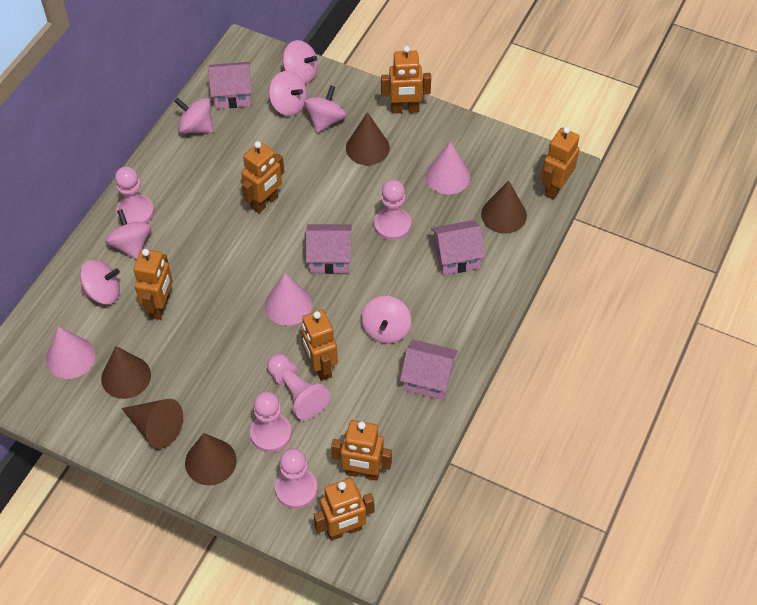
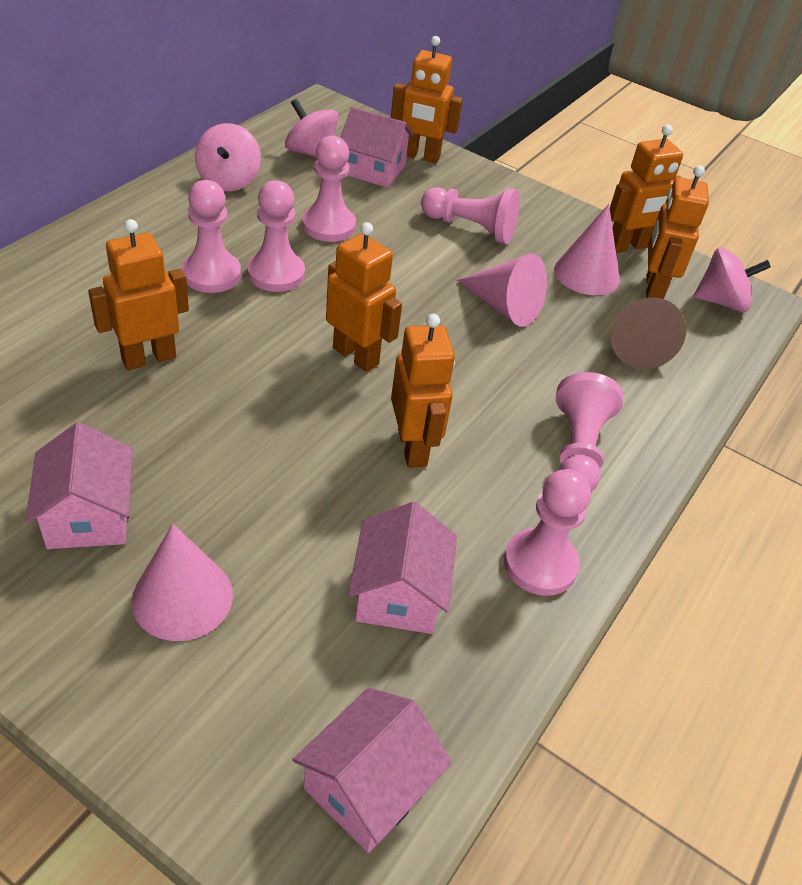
brown cone: [101,346,151,399] [122,399,183,449] [185,433,237,485] [346,112,390,165] [481,180,527,234] = 5 -> [611,297,687,369] = 1
orange robot: [133,249,173,320] [241,141,284,213] [301,309,338,381] [314,478,374,541] [331,420,392,481] [381,46,431,114] [541,127,579,200] = 7 -> [88,219,189,370] [326,222,402,372] [391,36,463,163] [391,314,455,468] [610,125,683,253] [646,165,709,299] = 6
pink pawn: [115,166,154,224] [250,391,292,452] [267,354,330,420] [275,448,318,509] [374,180,411,241] = 5 -> [182,180,241,293] [247,180,305,292] [302,135,356,242] [421,187,520,244] [504,469,591,596] [556,372,623,491] = 6
pink spinning top: [80,260,120,305] [105,209,151,260] [174,98,213,134] [269,71,307,116] [283,40,318,84] [304,85,347,133] [362,296,411,344] = 7 -> [195,123,261,191] [285,99,339,157] [693,247,771,312] = 3

